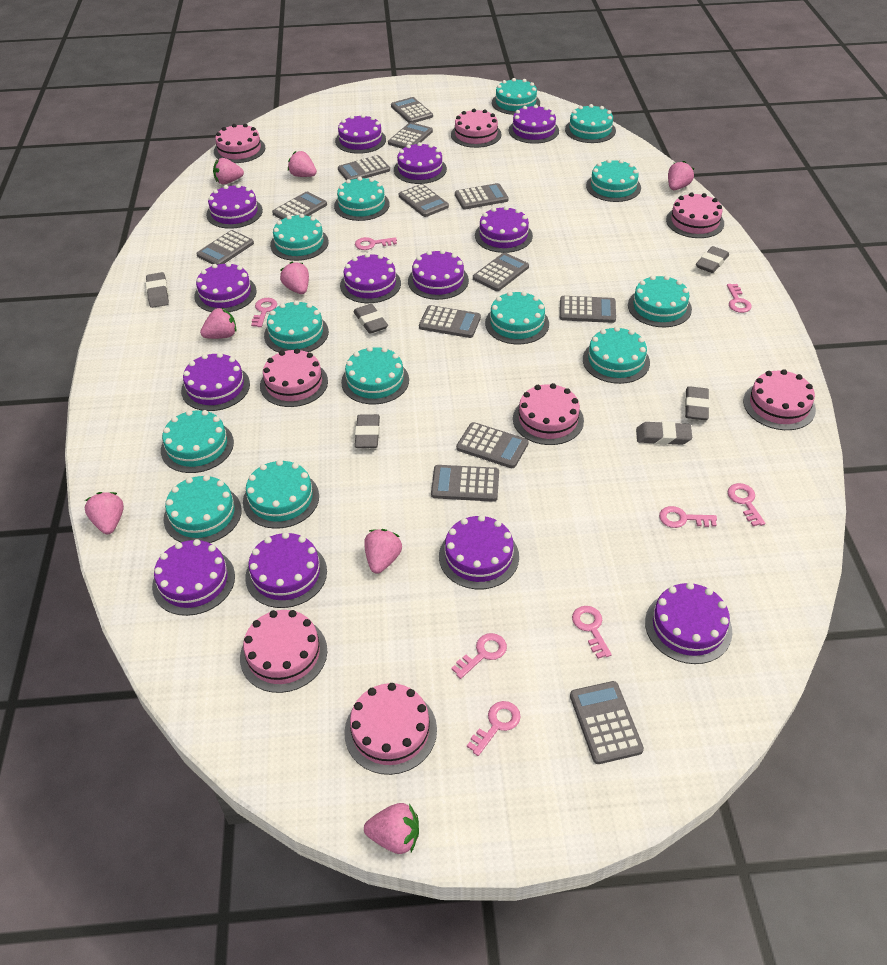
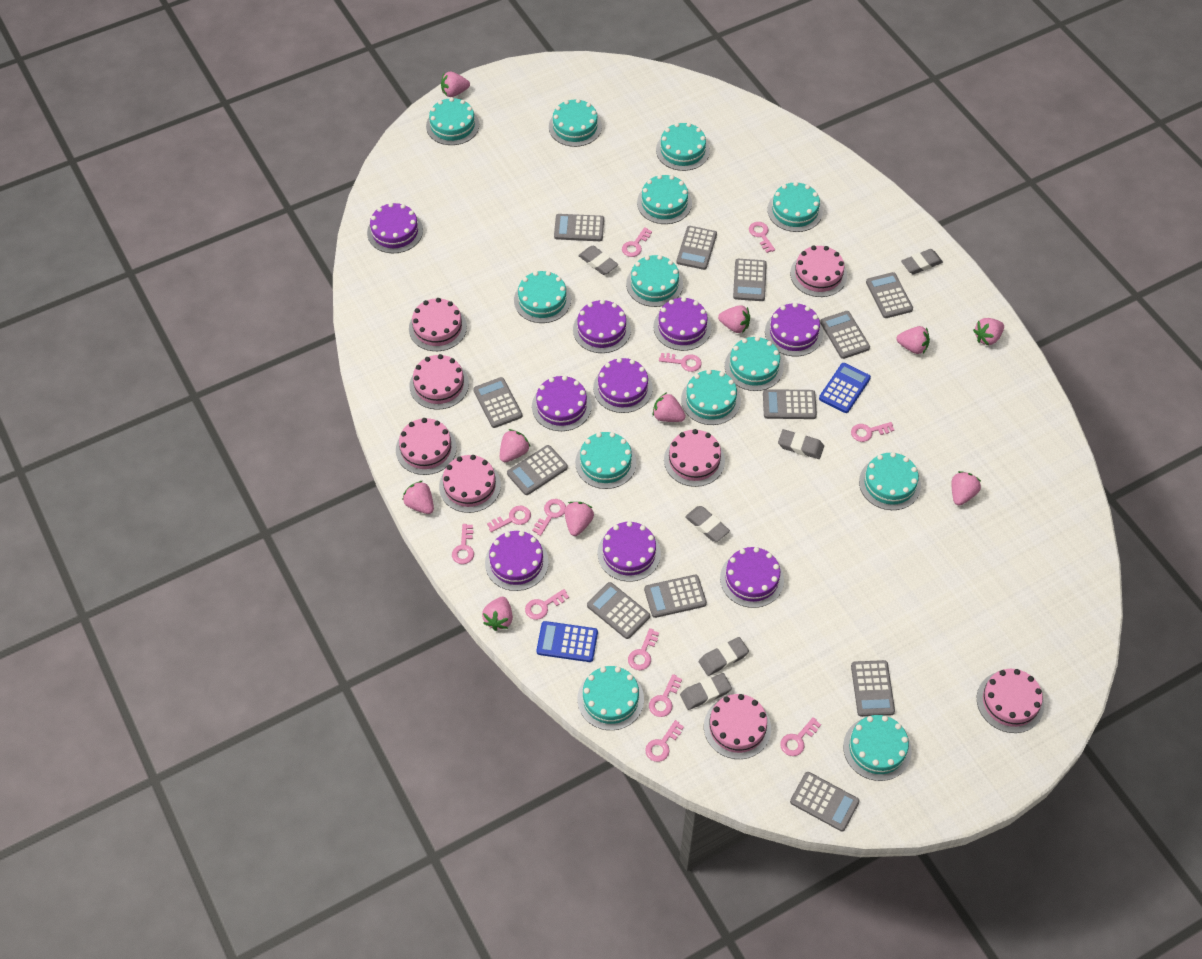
blue calculator: none = 0 -> [536,621,598,662] [819,363,871,413] = 2
grey calculator: [196,230,254,265] [272,191,327,220] [338,155,390,180] [388,122,433,149] [391,97,433,123] [399,184,449,217] [419,305,481,338] [431,465,499,502] [455,183,509,209] [456,422,528,468] [473,253,529,291] [560,296,616,323] [570,681,644,764] = 13 -> [473,377,522,428] [507,445,568,495] [554,214,604,241] [587,582,650,639] [644,575,707,618] [676,226,717,270] [733,259,767,301] [763,389,817,419] [790,772,860,832] [820,311,870,359] [851,660,895,717] [866,272,913,318] = 12
pink key: [251,298,277,327] [355,237,397,250] [451,633,507,679] [467,701,521,756] [572,606,612,659] [659,506,717,528] [727,284,752,313] [728,483,765,526] = 8 -> [452,524,474,564] [487,506,531,532] [525,589,569,620] [532,499,566,536] [622,227,652,257] [628,628,659,670] [645,720,684,762] [649,674,682,717] [659,353,702,372] [749,222,775,253] [780,717,821,756] [851,422,894,442] = 12
pink strawberry: [85,492,124,534] [200,307,236,339] [213,158,244,184] [280,261,309,294] [288,151,317,177] [364,529,402,574] [364,803,419,854] [668,161,694,190] = 8 -> [403,481,434,514] [441,72,470,97] [482,597,513,631] [500,429,530,462] [565,502,594,536] [652,392,686,422] [718,305,750,333] [897,326,930,354] [952,471,981,506] [973,318,1004,346] = 10
purple cake: [152,539,235,616] [181,352,250,411] [194,262,257,312] [206,184,263,229] [245,532,327,608] [335,114,386,154] [340,253,401,303] [394,142,447,184] [408,250,469,300] [439,515,519,589] [475,206,533,253] [509,105,559,144] [645,582,732,664] = 13 -> [367,203,423,253] [485,531,549,591] [532,376,592,431] [573,300,631,353] [593,358,653,413] [597,521,661,582] [653,297,711,351] [720,547,784,608] [765,303,823,356] = 9

